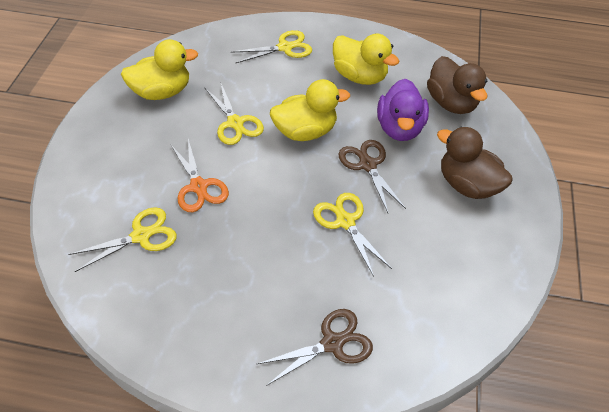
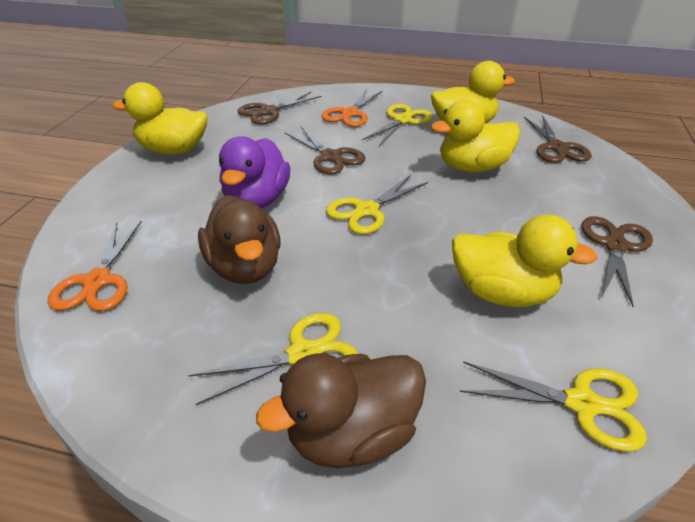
brown scissors: [257,309,373,386] [339,140,406,213] = 2 -> [238,92,322,125] [285,126,365,175] [524,115,592,163] [582,216,653,307] = 4
orange scissors: [170,139,229,212] = 1 -> [47,221,141,311] [321,89,382,127] = 2
yellow duck: [121,39,198,100] [270,79,350,141] [333,34,399,85] = 3 -> [112,82,208,155] [431,61,515,123] [431,100,520,172] [452,215,598,307] = 4

